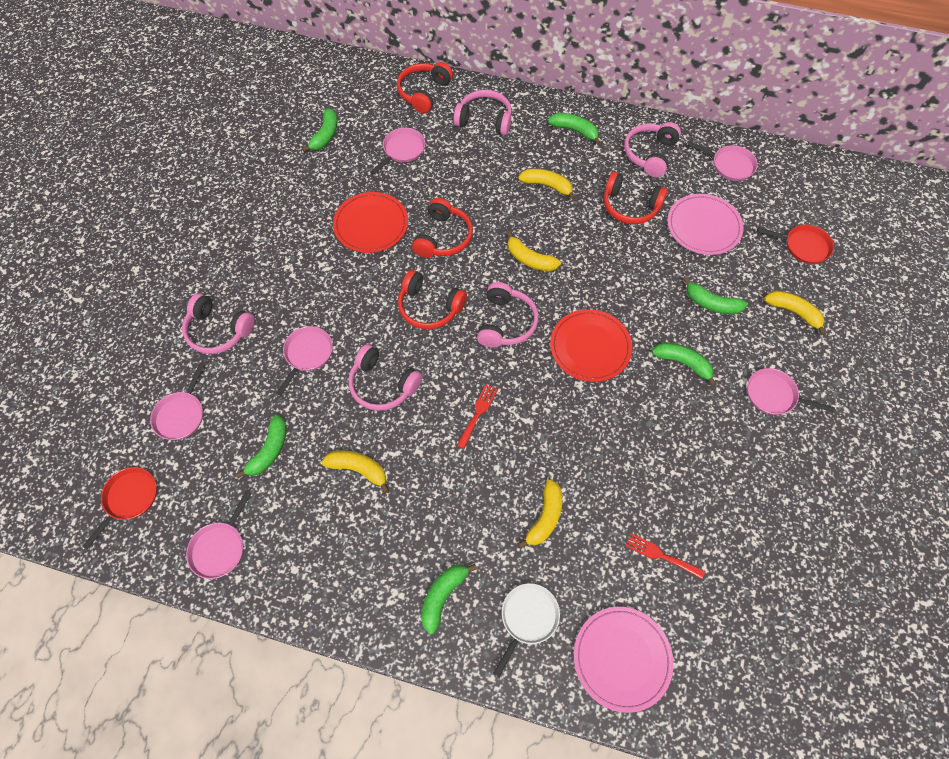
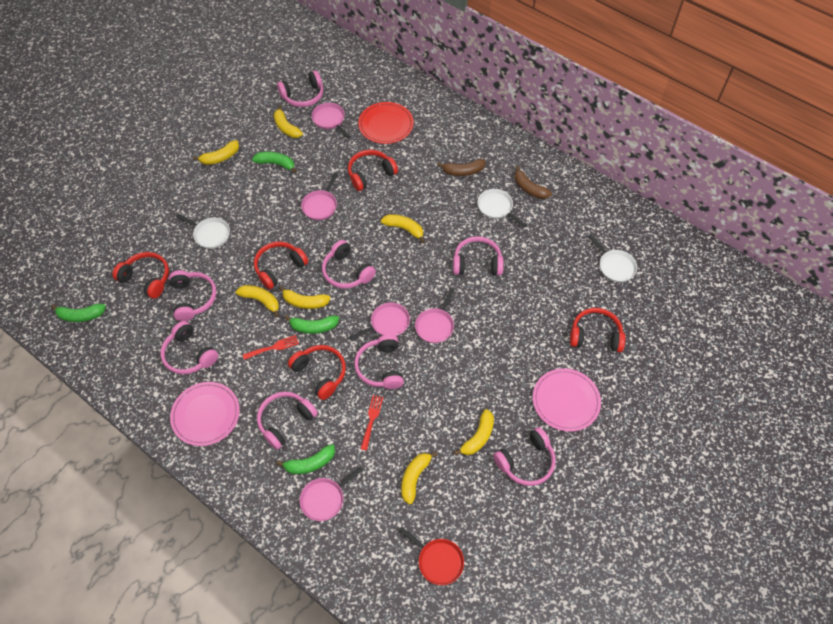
brown banana: none = 0 -> [437,159,485,176] [514,166,552,199] = 2
green banana: [236,415,287,478] [302,108,337,152] [421,564,477,634] [548,113,601,145] [652,342,716,386] [683,277,748,314] = 6 -> [51,304,106,322] [252,151,297,173] [276,444,335,474] [285,315,339,334] = 4
pink headphones: [182,293,255,354] [348,344,422,411] [453,90,512,135] [477,282,538,348] [624,122,681,177] = 5 -> [160,321,218,374] [169,270,216,321] [257,392,318,450] [277,70,323,107] [322,240,376,288] [354,334,404,389] [453,236,504,275] [493,427,556,486] = 8
pink pan: [150,362,205,440] [186,491,251,579] [276,326,333,396] [371,128,425,174] [688,141,758,181] [747,368,835,415] = 6 -> [300,466,363,521] [301,172,338,220] [311,103,351,138] [349,302,410,340] [415,288,455,343] = 5
red headphones: [397,62,453,113] [398,270,467,329] [412,198,473,258] [604,171,667,224] = 4 -> [112,252,169,299] [254,241,308,289] [288,345,346,400] [348,150,398,191] [570,308,625,352] = 5
red pan: [82,467,157,549] [757,224,834,264] = 2 -> [398,526,464,585] = 1
red plate: [333,192,408,253] [550,309,632,382] = 2 -> [358,102,414,144] = 1
white pan: [494,583,560,677] = 1 -> [176,213,230,249] [477,189,527,228] [588,235,637,282] = 3
yellow banana: [322,450,389,493] [507,231,561,272] [518,168,576,200] [518,479,562,549] [764,290,826,335] = 5 -> [193,140,239,165] [236,285,279,317] [274,105,303,138] [279,286,331,309] [381,214,425,243] [401,451,438,505] [454,409,494,455] = 7

